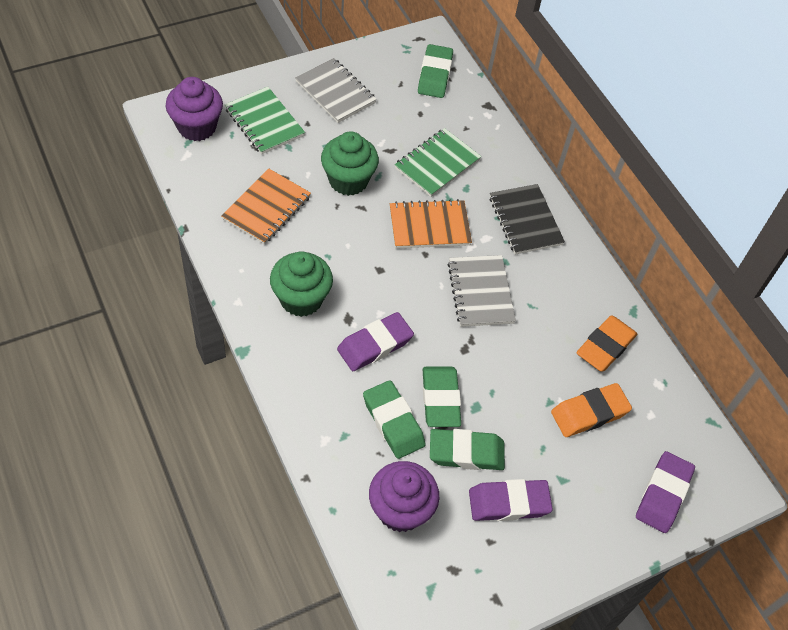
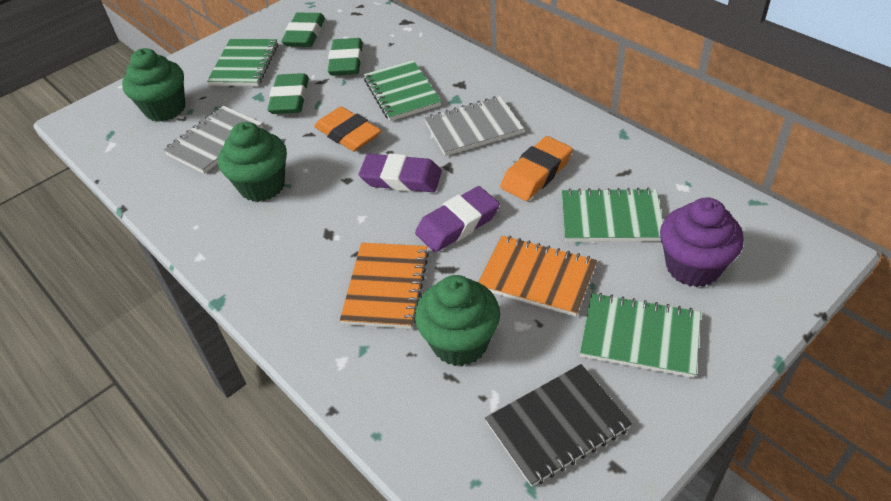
green cupcake: [270,251,333,317] [321,131,379,196] = 2 -> [122,48,185,122] [218,122,287,202] [415,275,500,366] = 3
green eraser: [363,380,426,459] [418,44,453,98] [422,367,461,427] [430,429,505,470] = 4 -> [267,73,309,114] [281,13,325,47] [328,38,363,76] = 3
green notebook: [225,87,305,155] [395,128,481,197] = 2 -> [207,39,278,86] [364,60,442,121] [562,188,663,242] [580,293,701,378] = 4
purple cupcake: [166,77,223,141] [369,461,439,532] = 2 -> [660,198,744,287] = 1
purple eraser: [337,312,414,371] [469,479,553,521] [636,451,695,533] = 3 -> [359,154,442,192] [415,186,500,252] = 2

